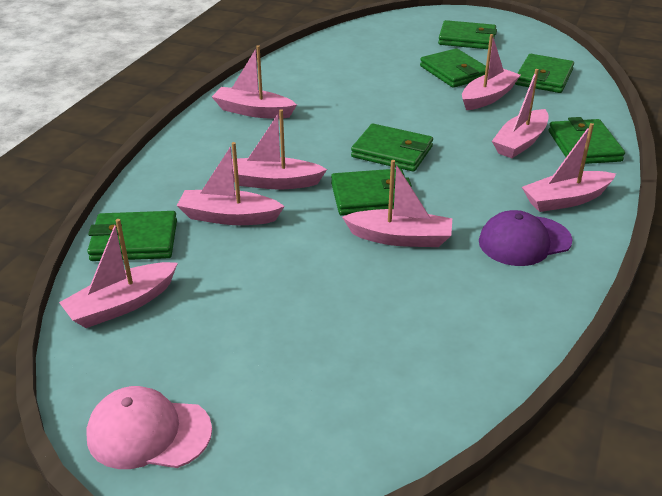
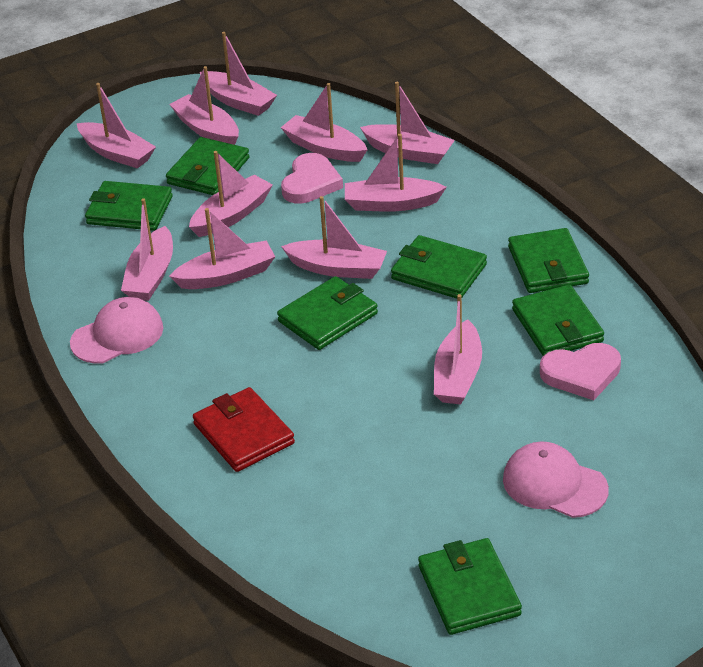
pink boat: [59,219,178,328] [177,142,285,225] [212,45,297,119] [232,110,327,189] [342,160,452,247] [462,34,521,110] [492,69,549,158] [522,123,616,212] = 8 -> [77,83,156,168] [121,198,173,301] [169,66,239,145] [169,208,275,289] [189,151,273,237] [200,32,277,116] [281,83,368,162] [281,196,387,279] [345,134,447,212] [360,82,455,164] [434,294,482,404] = 11
pink cap: [86,386,212,469] = 1 -> [70,297,163,363] [503,442,609,518] = 2
pink heart: none = 0 -> [281,153,343,204] [540,343,621,400] = 2
purple cap: [479,210,573,266] = 1 -> none = 0
red wallet: none = 0 -> [193,387,295,472] = 1

